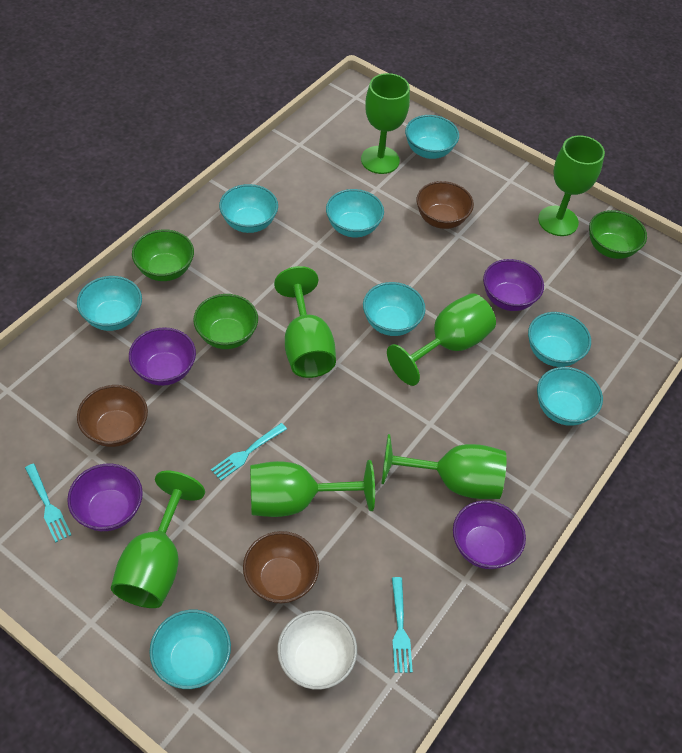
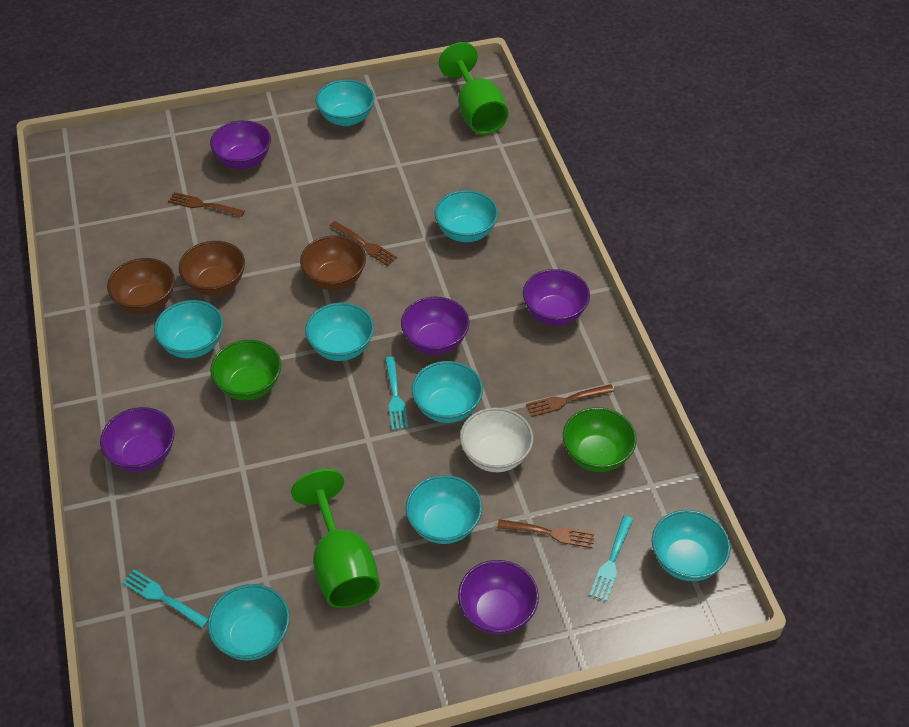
brown fork: none = 0 -> [168,192,245,217] [330,221,397,266] [497,519,595,548] [526,384,614,417] = 4
green bowl: [132,230,194,281] [193,294,258,349] [589,210,647,259] = 3 -> [210,340,281,400] [563,407,636,472] = 2
green goblet: [111,471,205,608] [250,460,375,517] [274,266,336,378] [361,73,410,174] [381,434,507,499] [387,293,496,386] [538,135,605,236] = 7 -> [291,469,380,608] [439,42,508,135] = 2
purple bowl: [67,464,143,531] [129,327,196,386] [453,500,526,569] [483,259,544,311] = 4 -> [100,407,175,472] [210,120,271,169] [401,297,469,355] [458,560,539,635] [523,269,590,325] = 5

